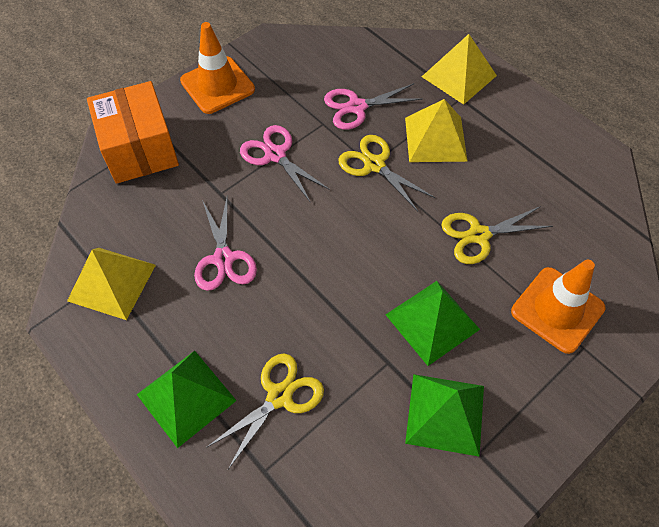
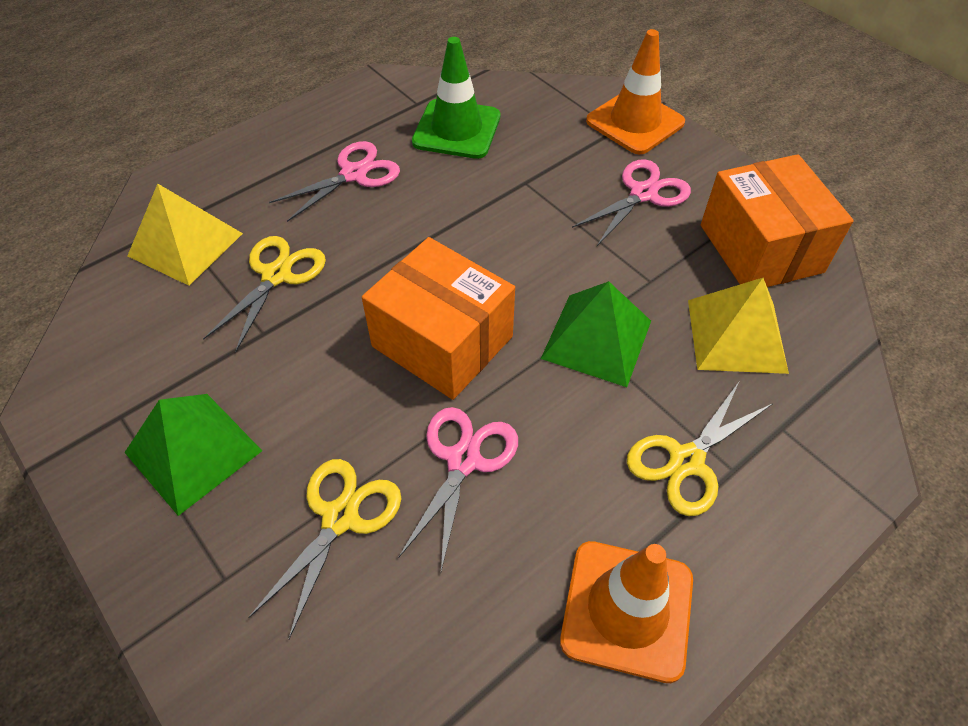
green pyramid: [136,351,237,448] [386,281,480,366] [405,374,484,457] = 3 -> [124,394,262,516] [541,281,651,387] = 2
green traffic cone: none = 0 -> [412,37,500,159] = 1
orange box: [87,81,179,184] = 1 -> [362,237,515,400] [701,154,854,287] = 2
yellow pyramid: [67,248,156,320] [405,99,468,162] [422,34,497,104] = 3 -> [128,183,243,286] [688,278,789,374] = 2

